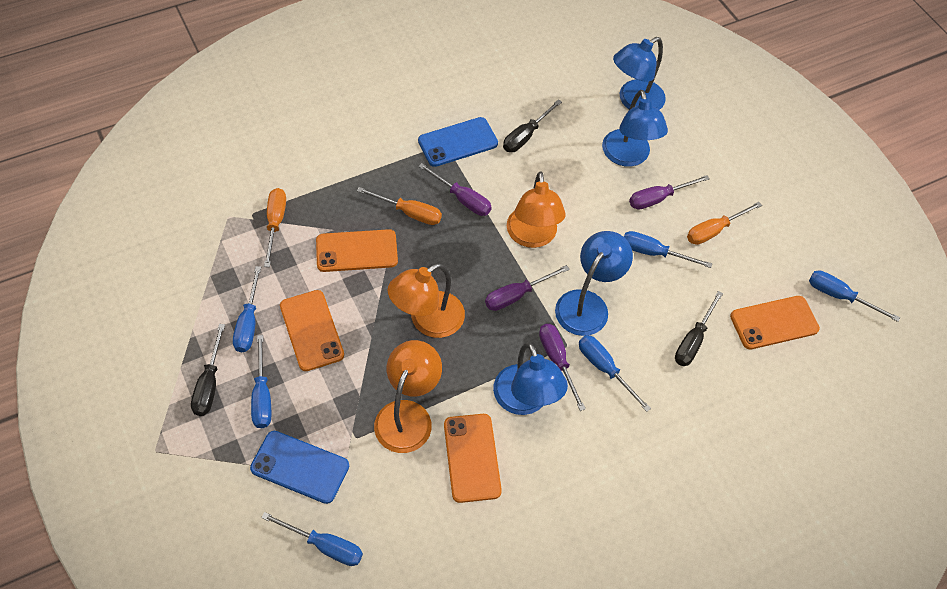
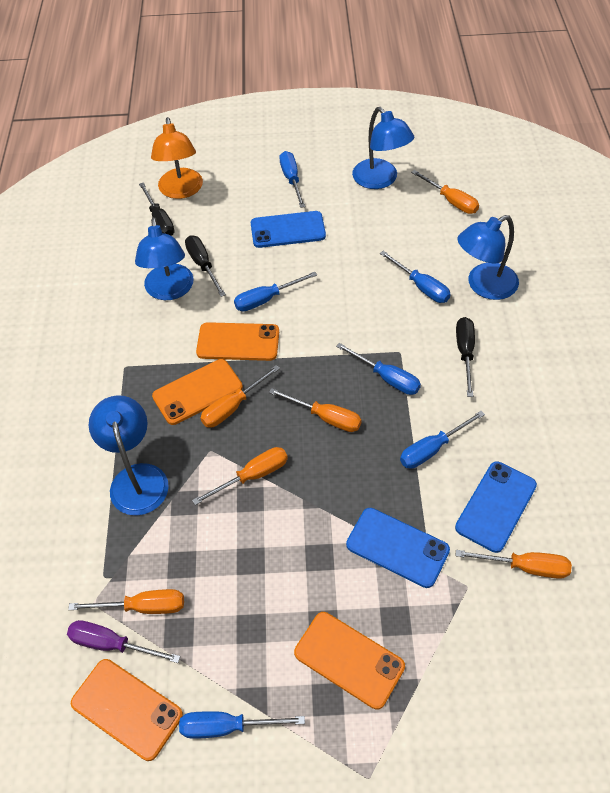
blue phone: [250,431,349,504] [418,117,498,167] = 2 -> [251,211,326,248] [346,508,450,588] [455,461,537,553] = 3
orange lamp: [374,340,442,453] [388,263,465,338] [507,171,565,248] = 3 -> [151,117,203,199] = 1
orange screwdriver: [264,188,286,267] [357,187,442,225] [687,202,762,245] = 3 -> [68,589,184,614] [192,447,288,505] [200,365,280,428] [269,388,362,432] [411,170,479,214] [456,550,572,579] = 6
purple screwdriver: [418,163,492,216] [485,265,569,311] [539,324,586,411] [629,175,709,210] = 4 -> [67,620,181,663] = 1

